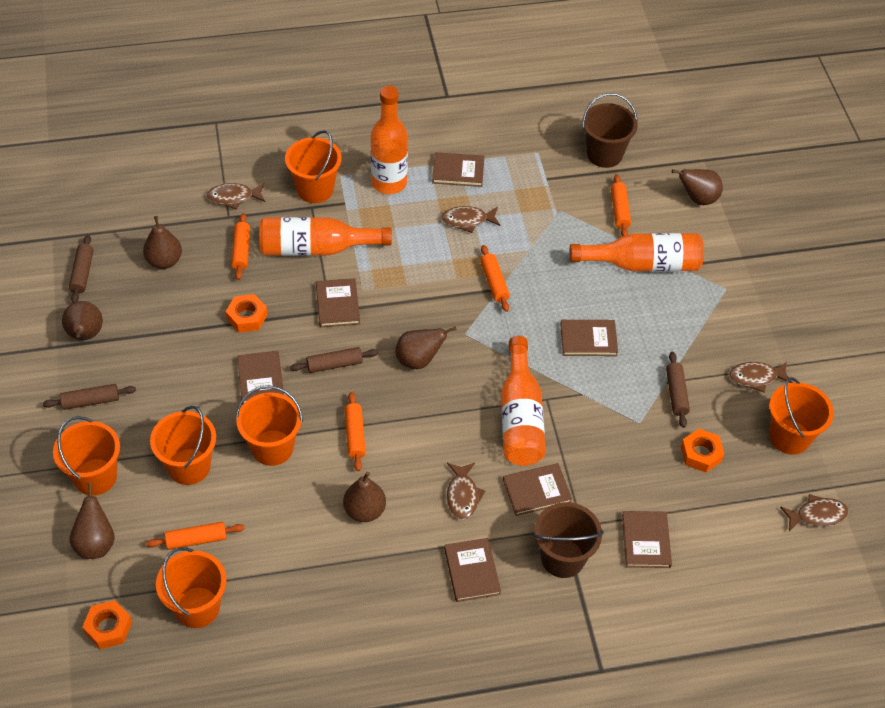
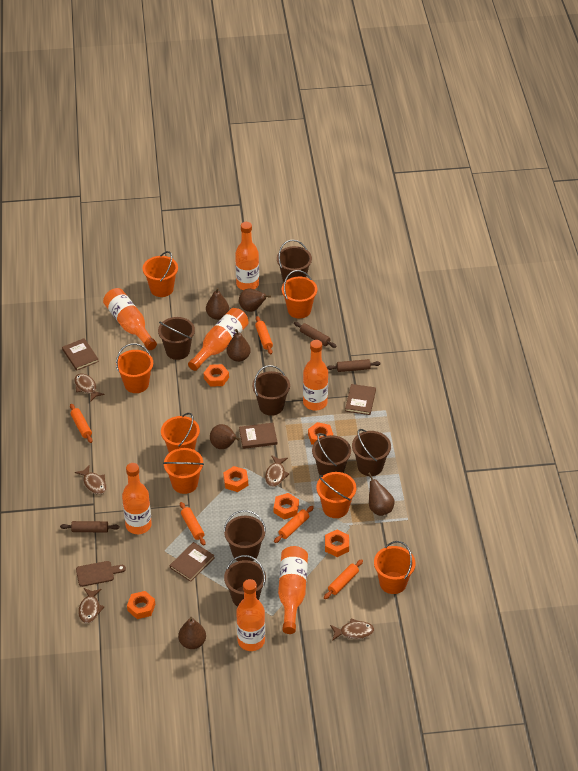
brown book: [237,351,284,404] [316,278,360,327] [432,152,484,187] [444,538,501,602] [503,463,572,516] [560,320,618,356] [622,511,672,568] = 7 -> [62,338,99,371] [170,542,215,582] [239,423,277,449] [345,384,376,415] = 4
brown bucket: [533,502,604,578] [582,93,638,168] = 2 -> [158,317,195,360] [224,510,266,561] [224,555,266,607] [252,365,290,416] [277,240,312,282] [312,433,351,475] [352,429,391,476] = 7
brown cutting board: none = 0 -> [76,561,126,587] = 1
brown rolling pin: [43,384,136,410] [69,235,93,303] [290,347,379,373] [666,352,690,428] = 4 -> [60,521,119,533] [294,322,337,348] [327,359,381,372] = 3
orange bottle: [259,217,392,256] [370,86,408,194] [501,336,546,466] [569,233,704,272] = 4 -> [103,288,157,350] [122,463,152,534] [188,308,249,371] [235,222,259,290] [236,579,265,651] [278,546,308,634] [303,340,328,410] = 7
orange bucket: [53,416,120,496] [150,406,216,485] [156,547,227,628] [236,385,303,466] [285,130,342,203] [769,377,834,455] = 6 -> [116,343,153,393] [143,251,178,297] [161,413,200,453] [163,448,204,494] [282,270,317,319] [316,472,356,518] [374,541,415,594] = 7
orange nut: [82,600,132,649] [226,294,267,332] [681,429,724,472] = 3 -> [127,591,155,619] [204,364,229,387] [223,466,248,492] [274,493,299,520] [308,422,333,445] [325,530,349,557] = 6

